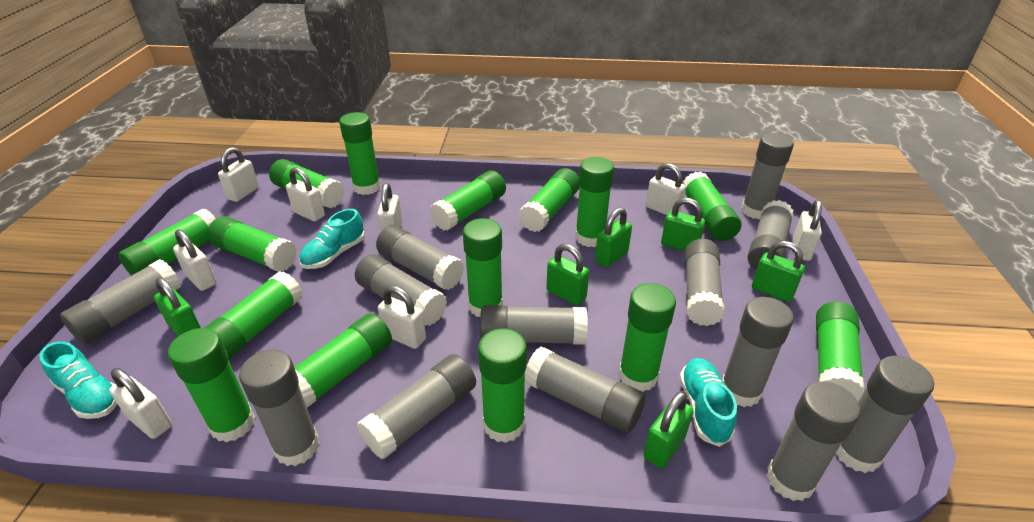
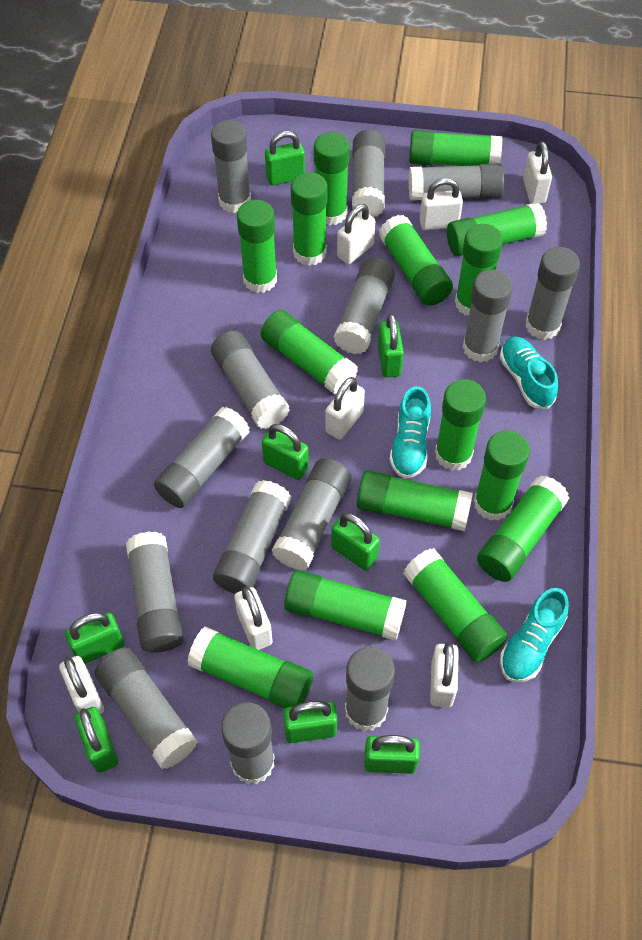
green padlock: [154,277,201,336] [546,244,589,305] [595,207,632,267] [644,391,694,468] [661,198,705,251] [752,241,805,302] = 6 -> [65,612,124,664] [75,707,118,773] [262,424,309,480] [265,131,305,186] [283,701,337,743] [331,513,380,571] [364,735,420,774] [378,314,404,378] = 8
grey glue stick: [60,259,181,344] [239,350,319,466] [355,255,447,326] [357,354,476,459] [376,226,464,290] [480,305,588,345] [525,346,646,433] [685,239,725,326] [722,297,794,407] [741,133,794,219] [748,200,794,270] [767,381,860,501] [835,356,934,473] = 13 -> [94,647,198,769] [126,531,184,653] [154,407,250,508] [211,120,251,213] [211,331,290,429] [213,480,291,594] [221,702,275,784] [272,458,351,570] [334,257,395,354] [345,647,395,731] [352,130,385,217] [409,163,504,201] [463,269,513,362] [525,247,580,340] = 14
white padlock: [109,368,172,439] [173,229,217,291] [218,147,259,202] [286,167,325,222] [377,183,402,233] [378,285,426,349] [646,163,686,215] [793,200,822,261] = 8 -> [59,656,104,714] [234,587,273,650] [326,377,365,439] [337,204,375,264] [419,178,463,230] [430,643,459,707] [523,141,552,203] = 7

